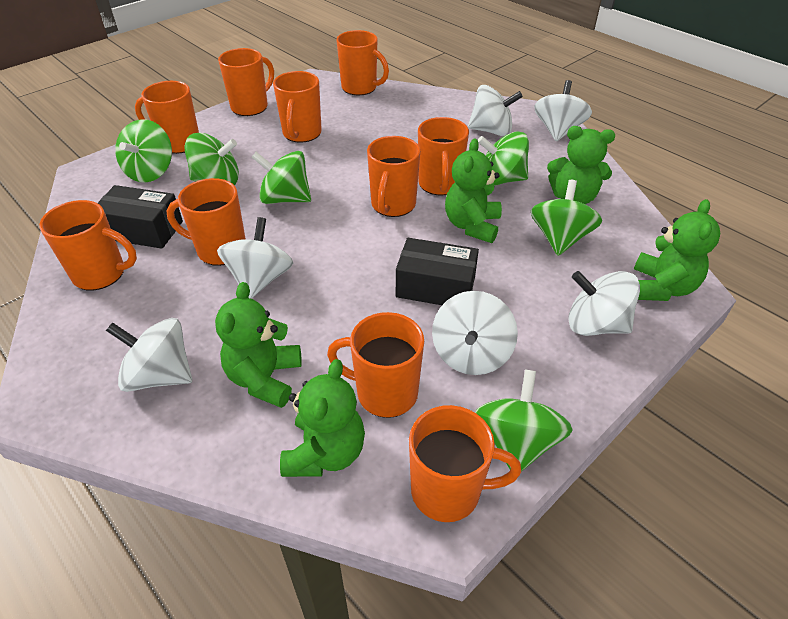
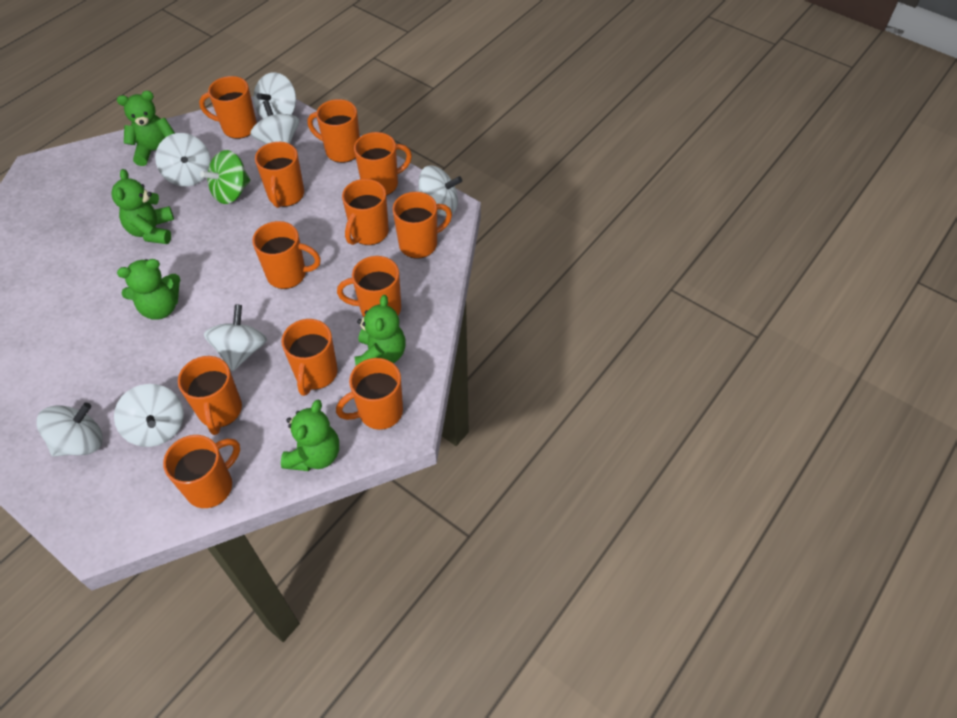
black box: [98,185,183,249] [396,238,479,305] = 2 -> none = 0
green spinning top: [115,119,172,183] [184,133,239,185] [252,151,311,204] [475,369,573,472] [478,131,529,186] [531,180,602,256] = 6 -> [200,150,250,204] = 1
orange mug: [39,200,137,290] [135,81,199,154] [166,178,246,266] [218,48,274,116] [273,71,322,143] [327,312,424,418] [336,30,389,96] [367,136,420,217] [409,405,521,522] [418,117,469,196] = 10 -> [163,435,240,508] [178,356,242,435] [199,76,257,139] [252,221,321,289] [255,142,304,208] [281,319,338,396] [308,99,360,163] [336,358,403,430] [337,256,401,317] [342,179,389,245] [354,132,412,196] [393,192,452,259] = 12
white spinning top: [106,318,192,392] [217,217,293,299] [432,291,518,375] [468,85,523,137] [534,80,592,141] [568,271,640,336] = 6 -> [37,402,103,457] [114,384,184,447] [155,133,211,187] [204,304,267,371] [250,100,299,144] [253,72,296,119] [418,165,462,216] = 7

